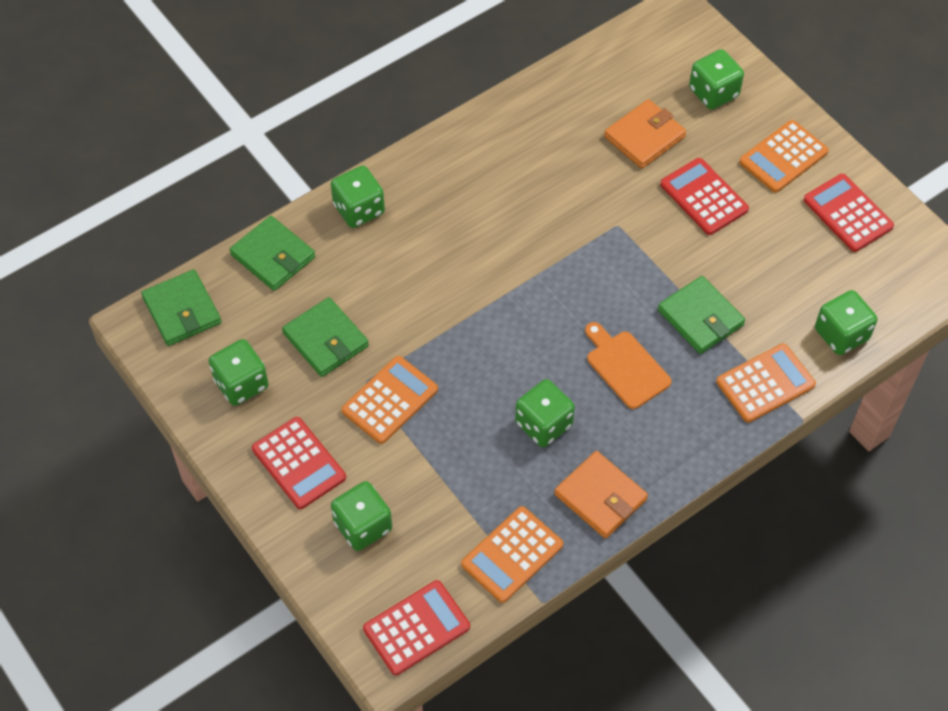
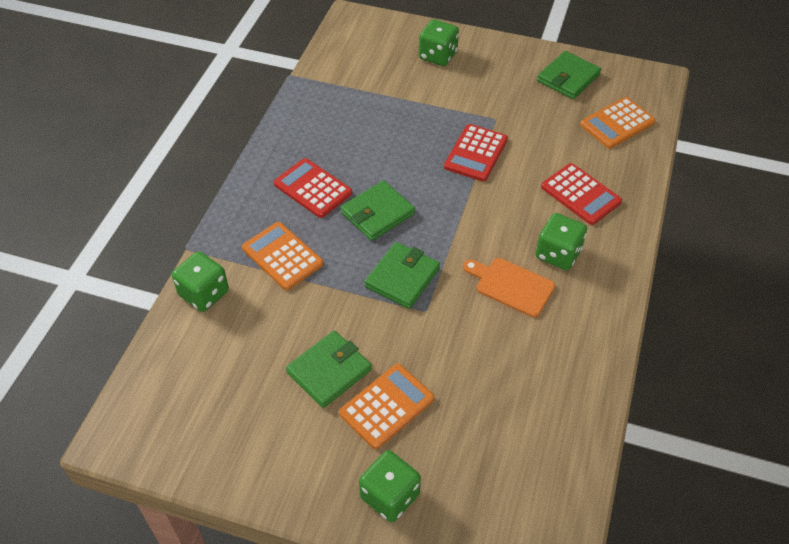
green dice: [209,339,269,406] [331,165,385,228] [331,481,392,551] [515,379,575,447] [689,49,744,110] [815,290,877,355] = 6 -> [172,251,229,312] [359,450,421,522] [419,19,459,66] [536,213,587,270] = 4
orange calculator: [342,356,438,444] [461,506,563,603] [716,343,816,423] [739,120,829,193] = 4 -> [242,222,323,290] [339,364,434,449] [580,97,656,149] = 3
orange wallet: [554,451,648,539] [604,99,686,169] = 2 -> none = 0
red calculator: [252,417,346,509] [363,580,470,675] [660,158,749,235] [803,174,894,252] = 4 -> [274,158,352,218] [444,124,508,182] [541,163,622,225] = 3

